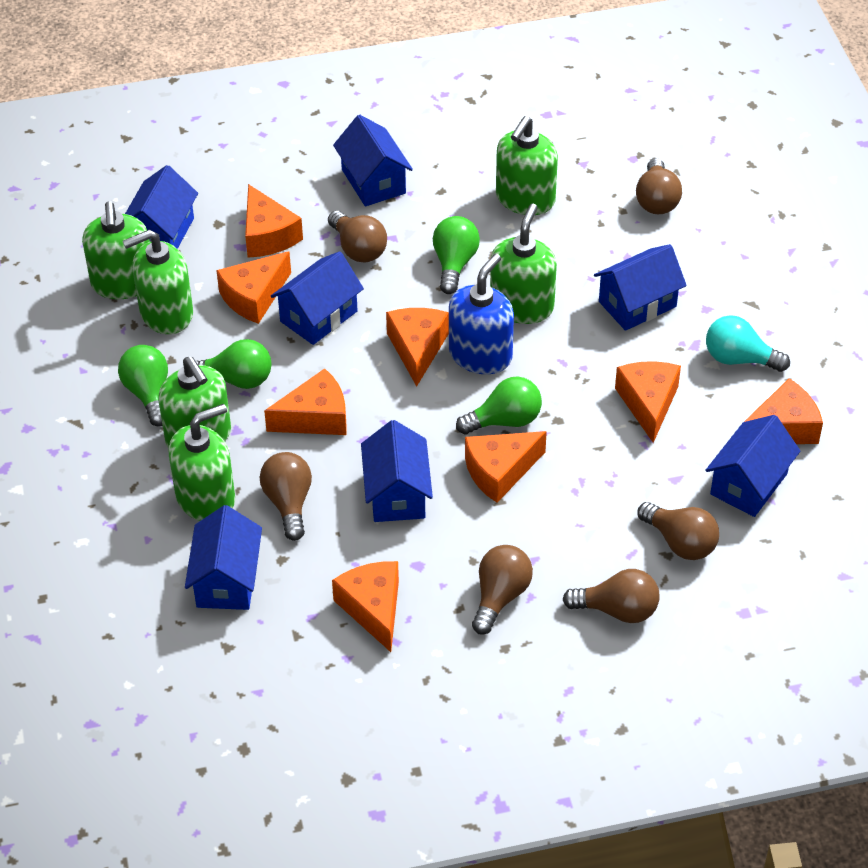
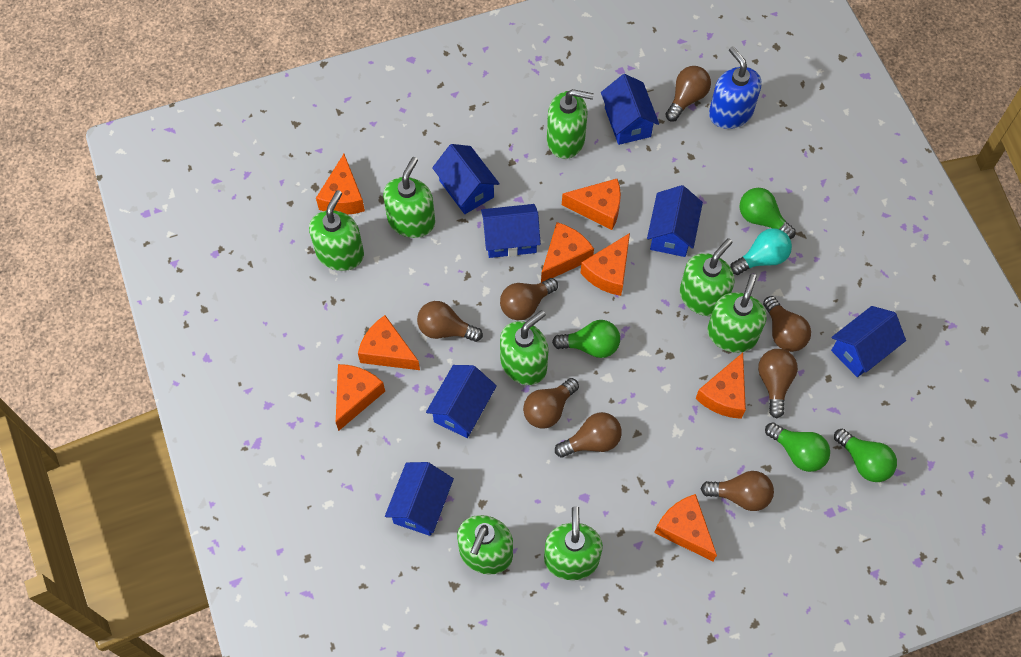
brown light bulb: [260,452,312,541] [328,211,387,262] [472,545,533,635] [562,569,660,623] [636,158,682,214] [638,502,719,560] = 6 -> [417,301,483,342] [500,278,558,320] [523,378,579,428] [555,412,622,458] [665,66,711,122] [701,471,774,511] [758,349,798,419] [763,296,811,352] = 8
green soap dispenser: [82,201,150,299] [123,230,193,334] [158,356,231,448] [169,404,235,521] [490,204,557,324] [496,116,558,215] = 6 -> [309,190,364,271] [383,157,435,238] [457,515,513,575] [500,310,548,385] [544,506,603,580] [547,89,594,159] [680,238,734,316] [707,274,767,353] = 8

